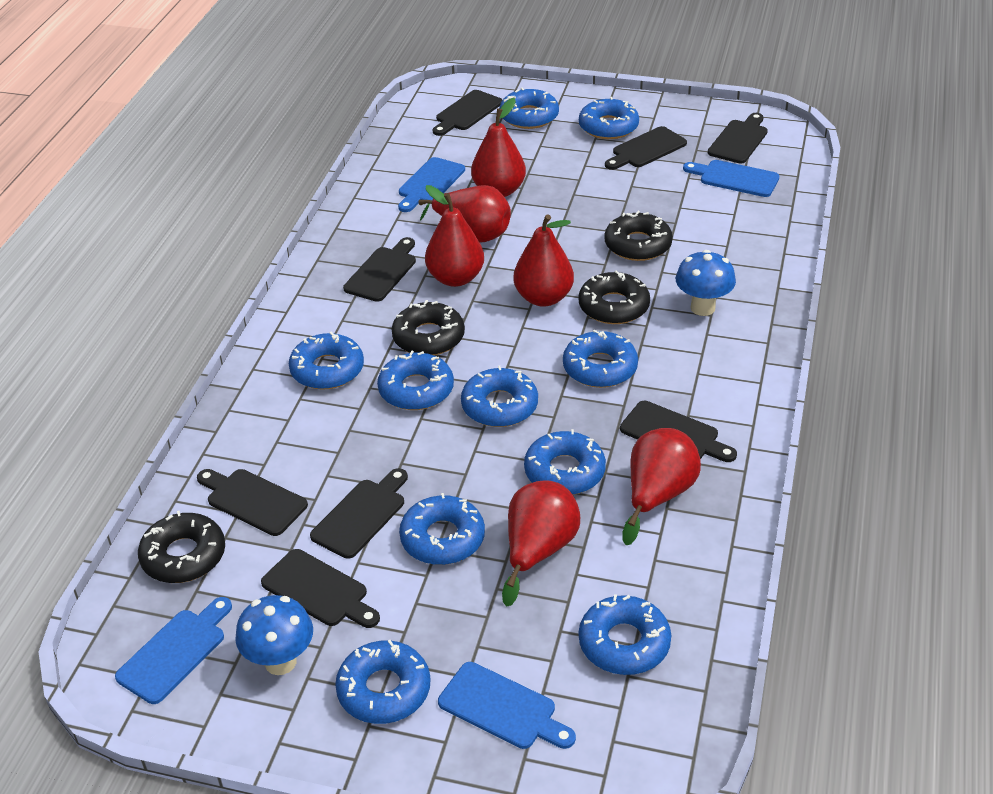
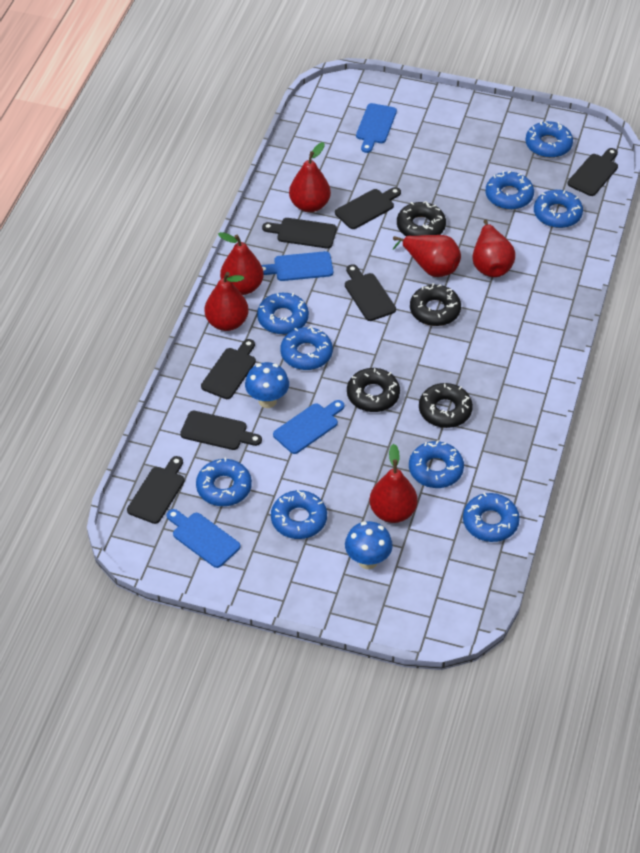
black cutting board: [197,469,308,536] [261,549,380,628] [310,468,408,559] [343,237,416,302] [433,90,502,136] [605,126,687,170] [620,401,737,462] [708,113,768,164] = 8 -> [127,456,184,524] [180,411,262,450] [201,339,256,399] [262,218,337,249] [335,187,401,229] [345,264,396,321] [567,148,618,196] = 7
blue donut: [289,332,364,389] [335,640,430,724] [377,350,454,410] [399,493,485,565] [461,366,538,427] [499,88,559,129] [524,429,606,495] [563,330,638,388] [579,97,639,139] [579,594,671,675] = 10 -> [196,458,252,506] [257,293,309,334] [271,490,327,539] [280,326,333,370] [409,440,464,488] [463,492,520,542] [485,171,534,210] [525,121,573,158] [534,190,583,228] = 9

